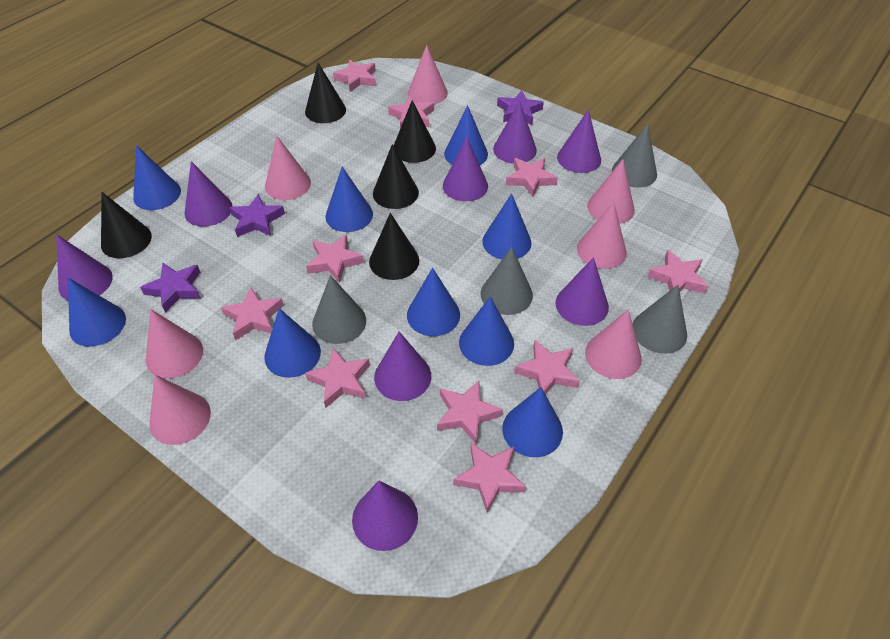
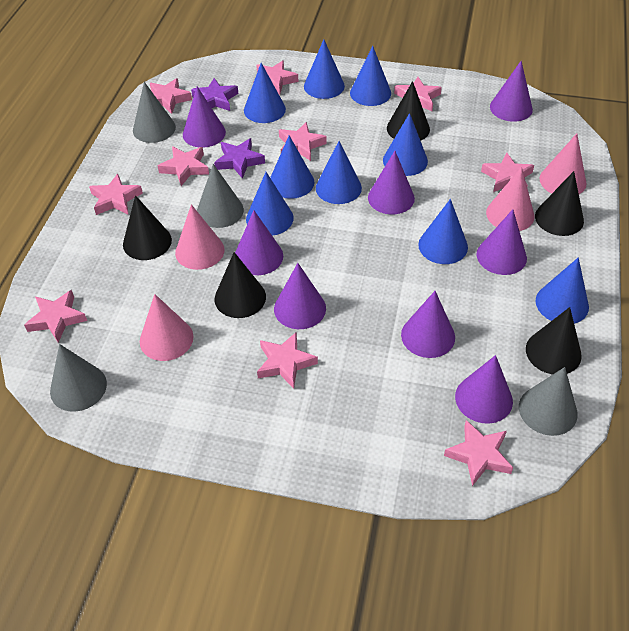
pink cone: [146,309,203,379] [149,375,211,445] [265,136,311,200] [408,45,448,104] [577,202,627,269] [585,310,642,379] [587,159,635,224] = 7 -> [140,294,194,361] [175,204,225,270] [486,167,534,231] [539,133,587,194] = 4
purple star: [140,263,201,313] [229,194,285,237] [497,91,544,125] = 3 -> [191,78,238,111] [214,138,265,179] = 2

